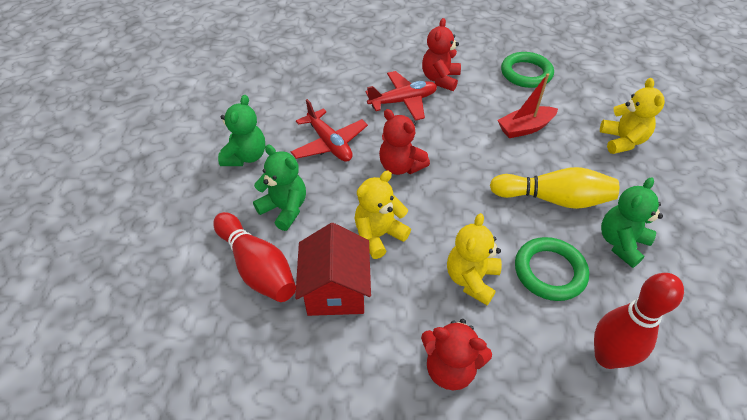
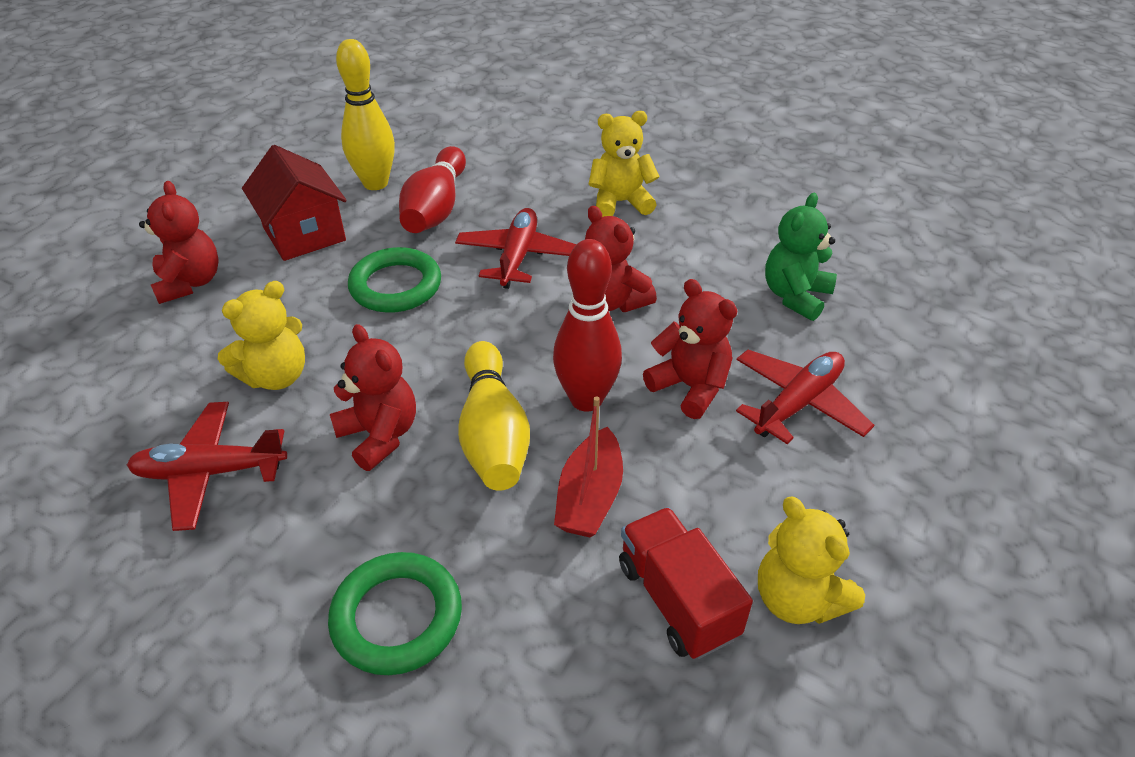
green teddy bear: [218,95,265,166] [253,145,306,231] [601,177,663,268] = 3 -> [765,193,837,321] = 1
red plane: [291,99,368,162] [365,71,437,121] = 2 -> [127,402,287,531] [455,208,577,289] [736,350,874,444] = 3
red teddy bear: [379,109,430,175] [421,319,492,390] [422,18,461,91] = 3 -> [139,181,219,304] [330,324,416,471] [585,206,657,312] [643,279,737,419] = 4
red truck: none = 0 -> [619,507,753,659] = 1
yellow bowling pin: [490,167,619,209] = 1 -> [336,39,395,190] [458,341,530,491] = 2

